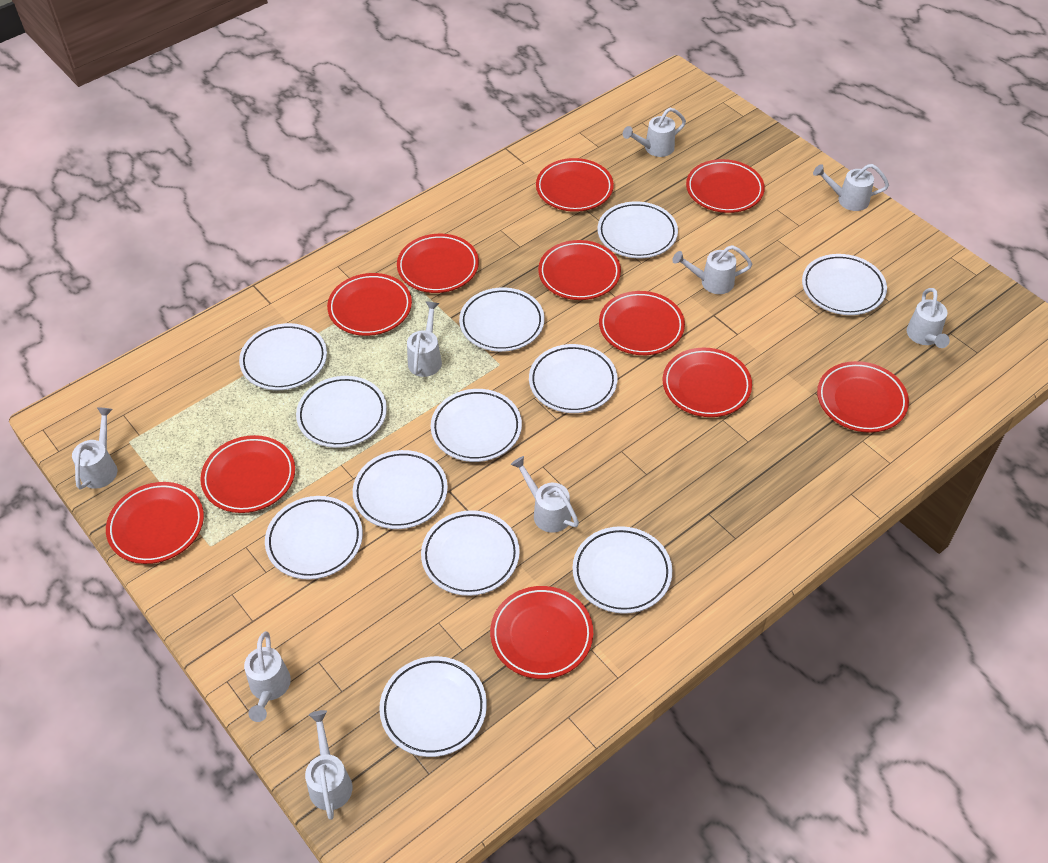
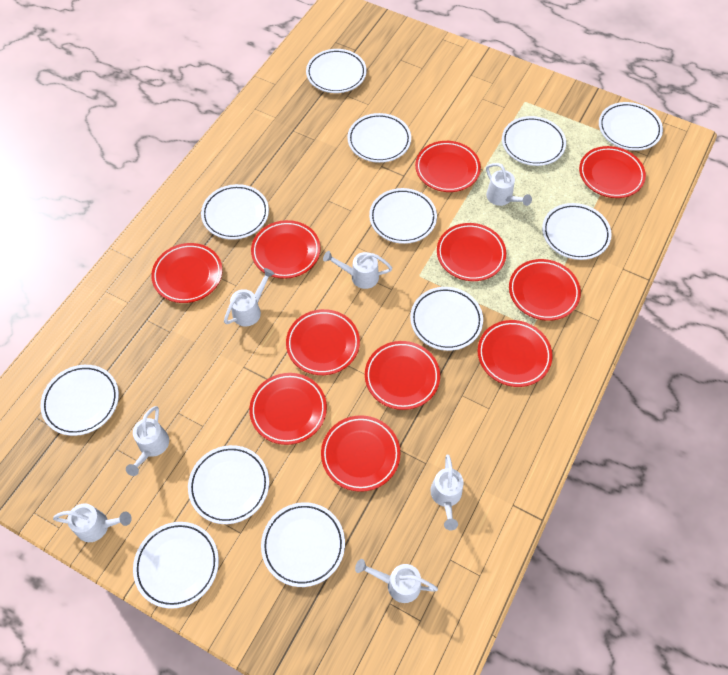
white watering can: [72,408,117,490] [244,631,291,722] [305,710,353,820] [407,301,442,377] [510,456,579,533] [623,108,686,157] [672,245,752,294] [813,164,889,211] [907,288,950,348] = 9 -> [53,503,132,542] [126,406,169,476] [224,268,275,327] [323,251,392,289] [355,559,438,603] [430,454,464,530] [486,163,532,206] = 7

